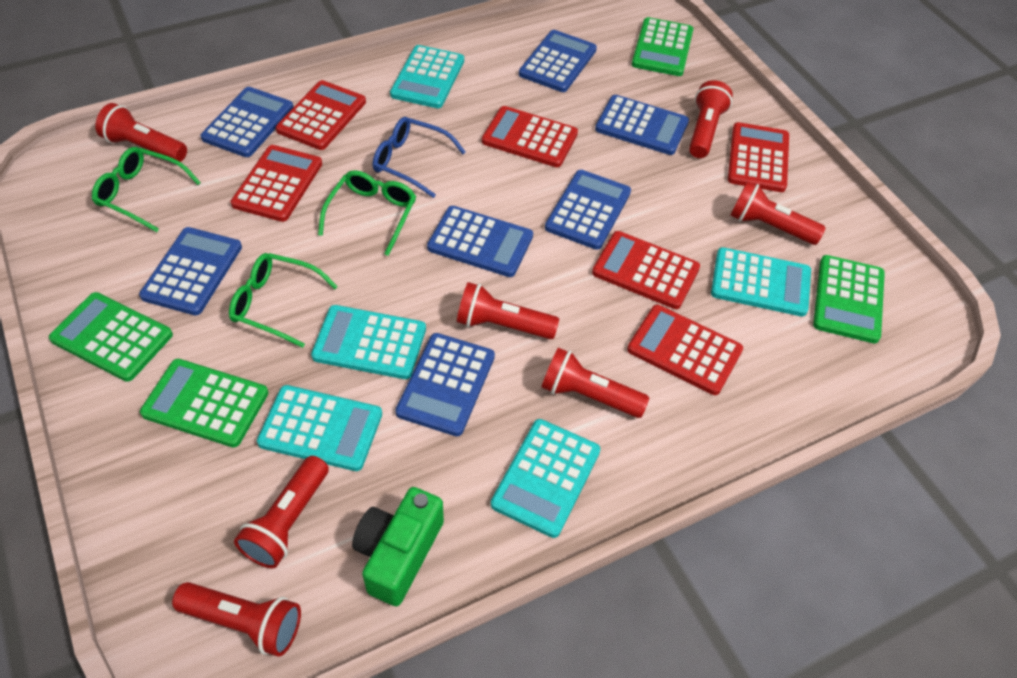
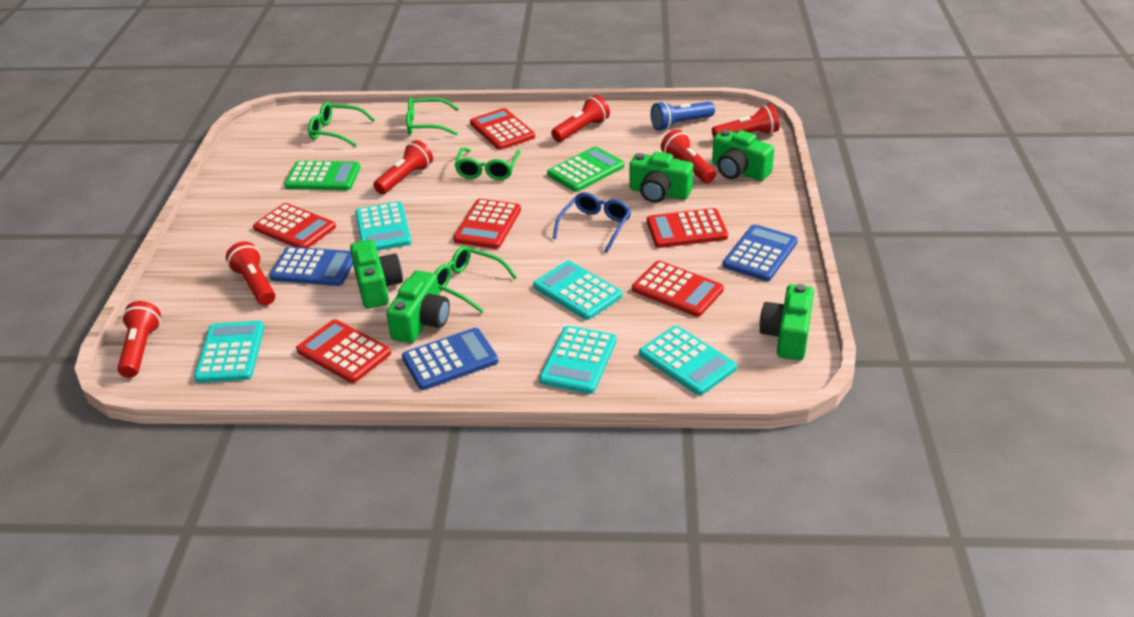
blue calculator: [139,227,242,315] [201,87,293,157] [396,333,495,436] [427,206,533,277] [519,30,597,92] [545,170,631,250] [595,95,689,155] = 7 -> [270,247,353,286] [402,328,498,390] [723,224,798,281] = 3
blue flashlight: none = 0 -> [651,101,715,131] = 1
green calculator: [49,292,173,382] [140,359,268,447] [632,17,693,76] [813,255,885,343] = 4 -> [284,161,360,190] [547,146,625,192] = 2
green camera: [352,487,444,607] = 1 -> [350,240,403,309] [386,270,450,343] [630,152,693,203] [712,130,774,181] [759,284,814,360] = 5
green glasses: [92,147,201,232] [229,253,338,348] [318,170,416,256] = 3 -> [308,102,375,147] [406,98,459,135] [434,246,517,313] [455,147,521,180] = 4
red flashlight: [95,103,187,162] [172,582,301,657] [234,456,329,569] [457,282,559,339] [541,348,649,418] [689,80,733,158] [730,181,826,245] = 7 -> [117,301,161,378] [226,242,275,305] [373,140,433,194] [551,95,610,142] [661,129,716,183] [712,105,780,138] = 6

